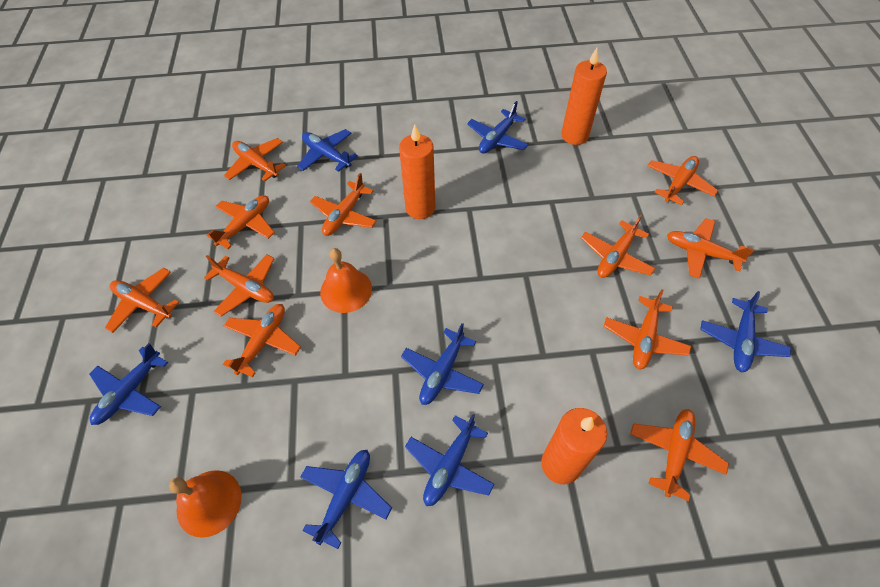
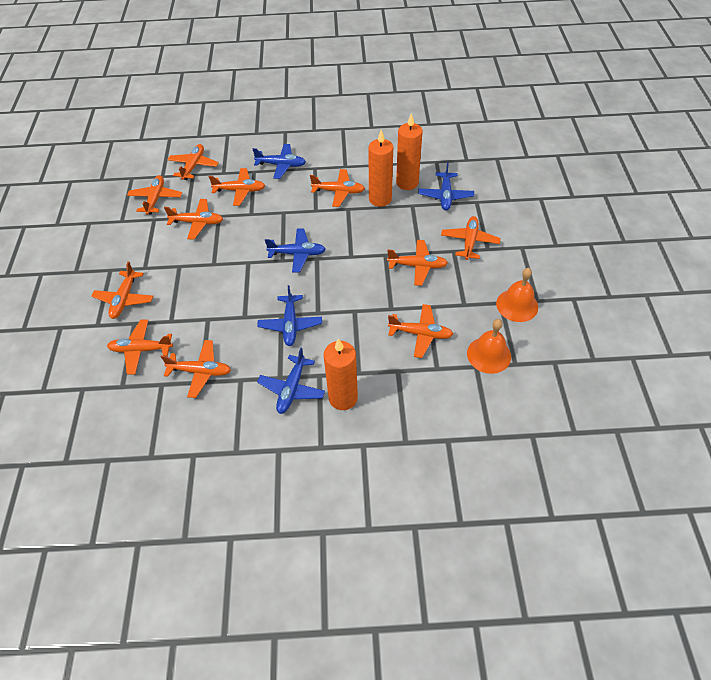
blue plane: [89,343,168,425] [297,129,358,172] [300,450,392,549] [401,323,484,405] [405,414,495,506] [467,101,528,153] [700,291,791,372] = 7 -> [253,144,306,179] [257,285,322,346] [257,348,325,414] [265,228,326,273] [418,162,474,210] = 5

